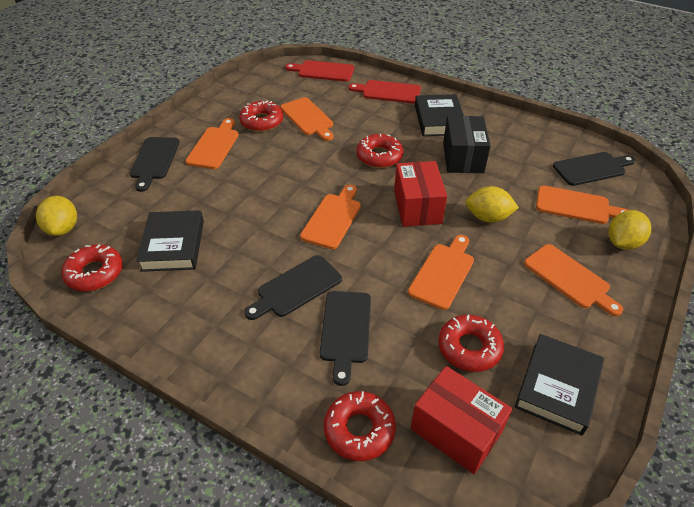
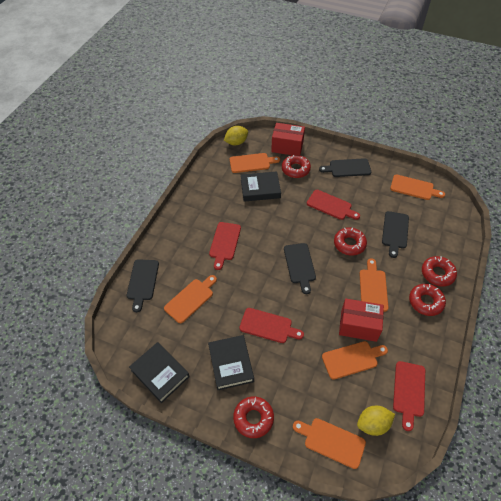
black box: [443,116,491,173] = 1 -> none = 0
red cutting board: [285,60,354,82] [349,80,421,104] = 2 -> [209,222,241,270] [239,308,304,343] [307,190,360,220] [393,361,425,431] = 4
yellow lemon: [36,196,77,236] [465,186,519,223] [608,210,651,250] = 3 -> [224,126,248,145] [357,406,395,436] = 2

